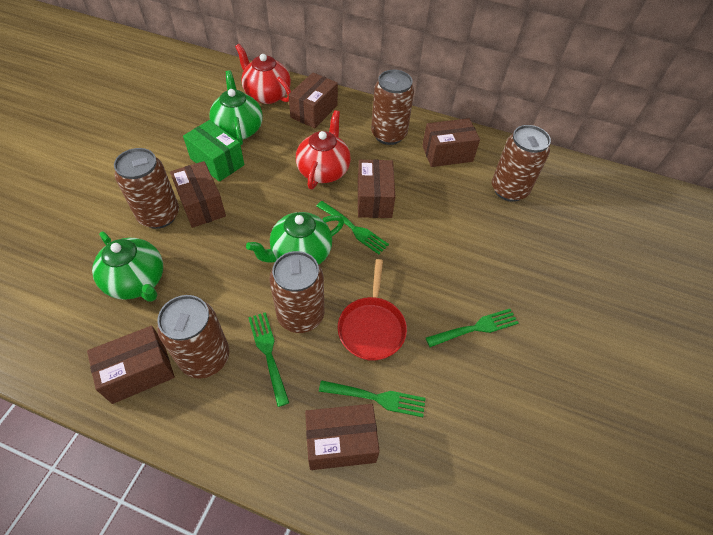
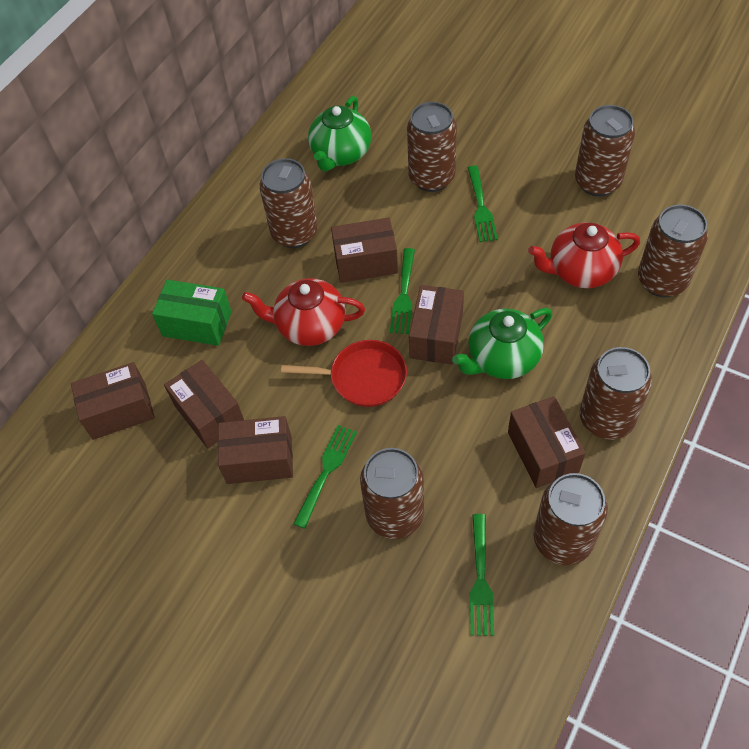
brown can: [114,148,179,229] [157,295,229,379] [269,251,325,333] [371,70,414,145] [492,125,551,202] = 5 -> [259,158,318,248] [360,448,424,539] [407,102,457,192] [533,473,608,565] [575,105,635,196] [580,347,652,440] [638,205,708,297] = 7
green teapot: [92,232,163,301] [209,71,263,145] [246,212,344,265] = 3 -> [308,96,371,171] [452,308,552,379] = 2

